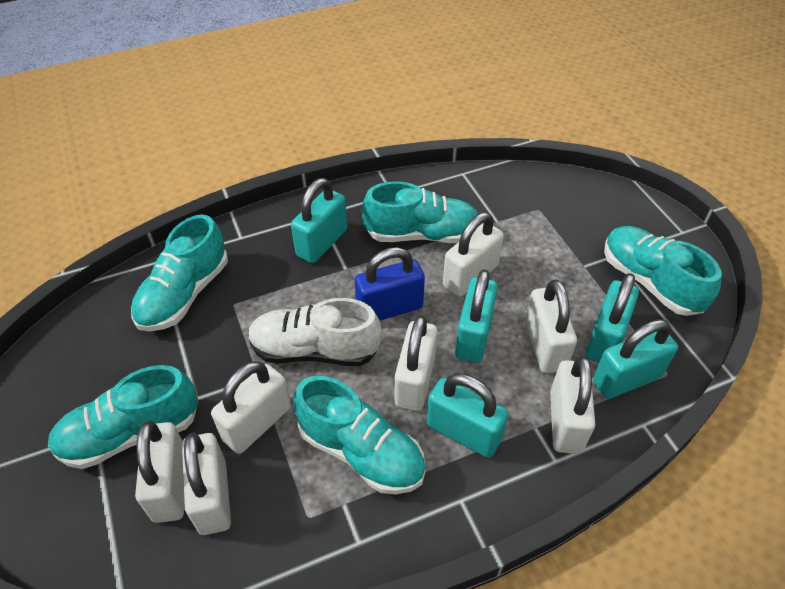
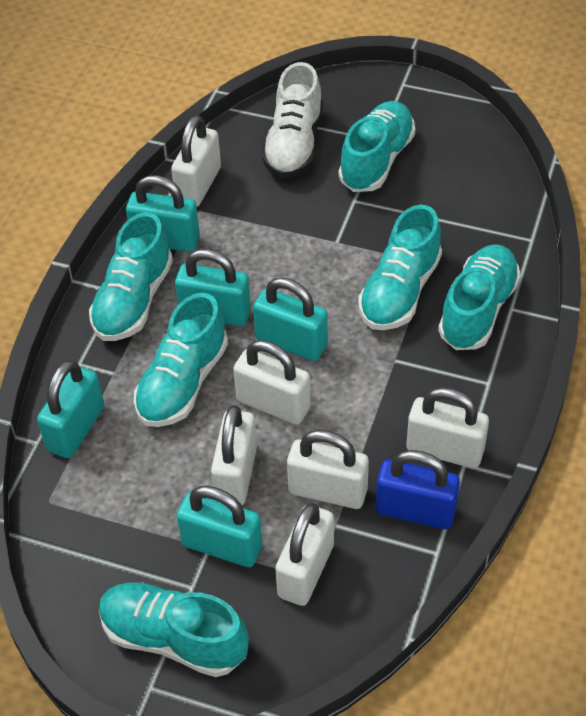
turquoise shoe: [48,365,198,469] [131,215,228,331] [293,376,426,494] [362,181,478,243] [604,226,721,316] = 5 -> [89,212,173,341] [99,582,249,677] [134,293,228,427] [339,101,415,192] [358,205,442,330] [438,244,521,350] = 6
white padlock: [135,421,185,523] [182,433,231,535] [211,361,291,454] [395,315,437,411] [443,212,504,297] [525,279,577,373] [550,356,595,454] = 7 -> [171,115,221,207] [211,405,257,505] [233,340,311,425] [275,503,334,606] [287,430,369,509] [407,387,489,469] = 6

